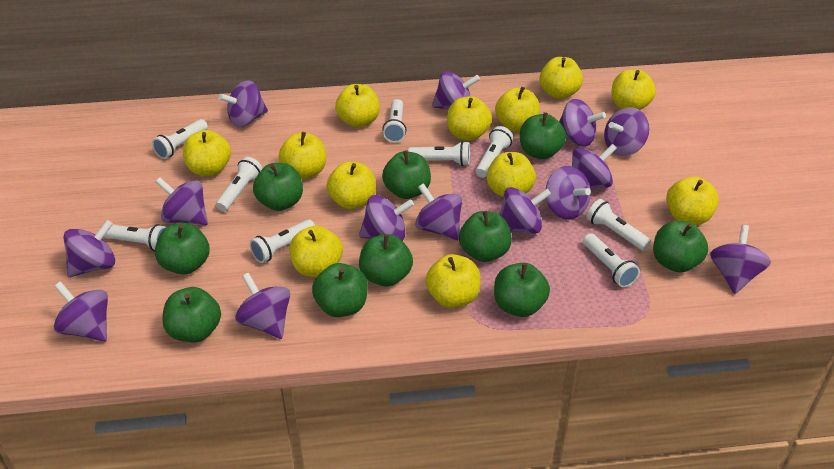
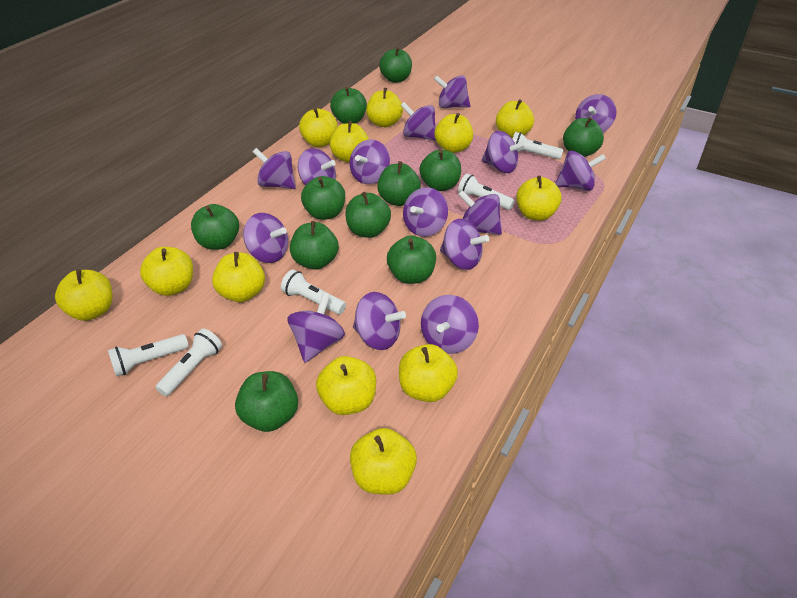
green apple: [155,223,210,275] [162,287,221,343] [253,163,303,211] [312,263,368,317] [359,234,413,287] [382,150,431,199] [459,211,512,262] [494,263,550,317] [520,112,566,159] [653,221,708,272] = 10 -> [191,204,239,250] [235,371,298,432] [290,221,339,270] [301,176,345,220] [330,87,367,124] [345,192,391,238] [377,161,421,206] [379,47,412,83] [387,236,436,284] [419,150,461,191] [563,117,604,157] = 11
purple spinning top: [54,281,108,342] [63,220,115,277] [156,177,208,225] [219,80,268,127] [235,273,290,339] [359,195,414,241] [415,183,462,240] [432,71,480,109] [499,187,551,234] [546,166,591,220] [559,99,606,146] [572,144,617,189] [604,107,649,156] [710,225,771,294] = 14 -> [243,213,288,263] [253,148,296,189] [287,292,345,363] [298,148,336,186] [350,139,390,184] [353,292,406,350] [401,102,436,140] [403,187,448,237] [421,295,479,354] [434,75,470,108] [440,219,489,270] [458,190,502,235] [482,131,526,173] [555,151,606,191] [575,94,617,132] = 15
white flashlight: [104,224,166,251] [152,119,208,159] [216,157,263,212] [250,219,315,263] [382,99,406,143] [408,141,470,166] [476,126,513,178] [583,233,640,288] [587,199,651,251] = 9 -> [108,334,189,377] [155,328,222,396] [281,270,346,314] [458,174,515,210] [513,132,563,159] = 5

